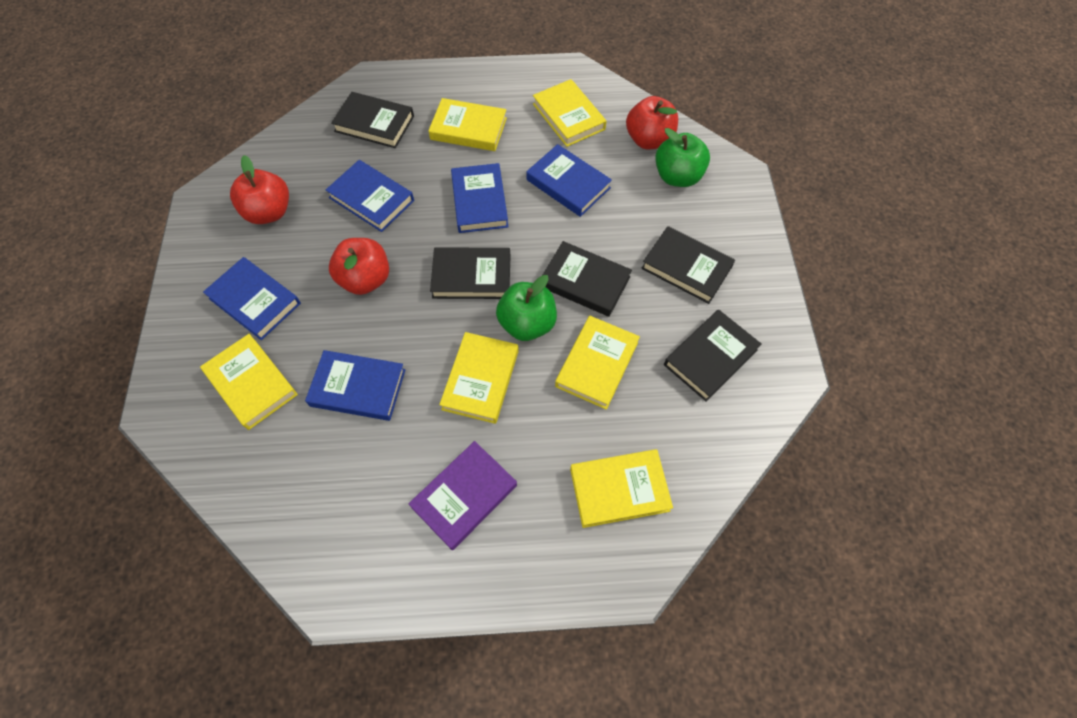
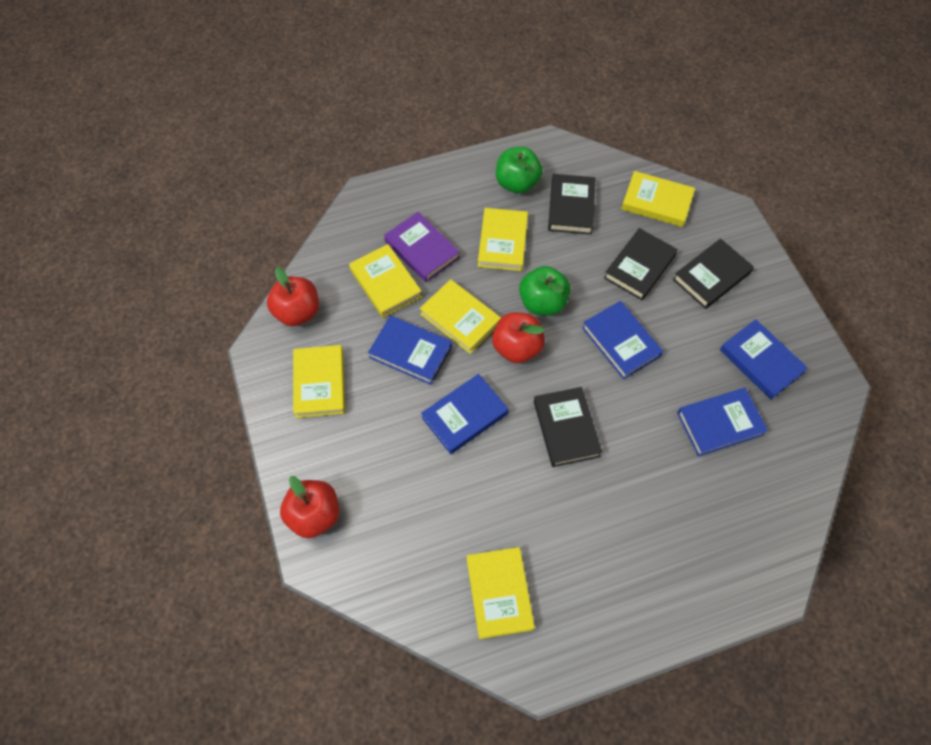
black book: [331,92,414,148] [430,247,510,299] [543,241,632,317] [641,226,735,304] [664,310,762,402] = 5 -> [534,387,603,467] [548,174,596,235] [604,228,678,300] [673,238,754,309] = 4

